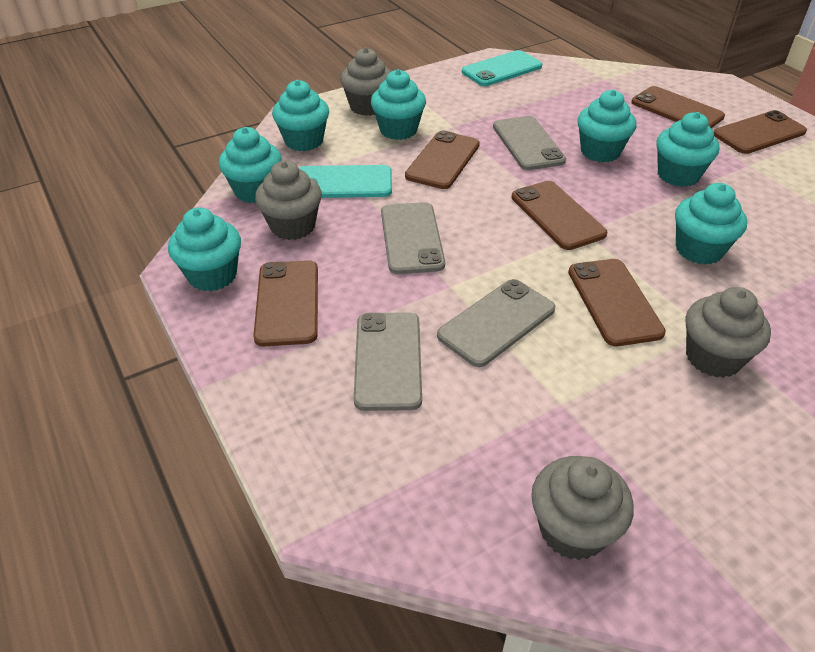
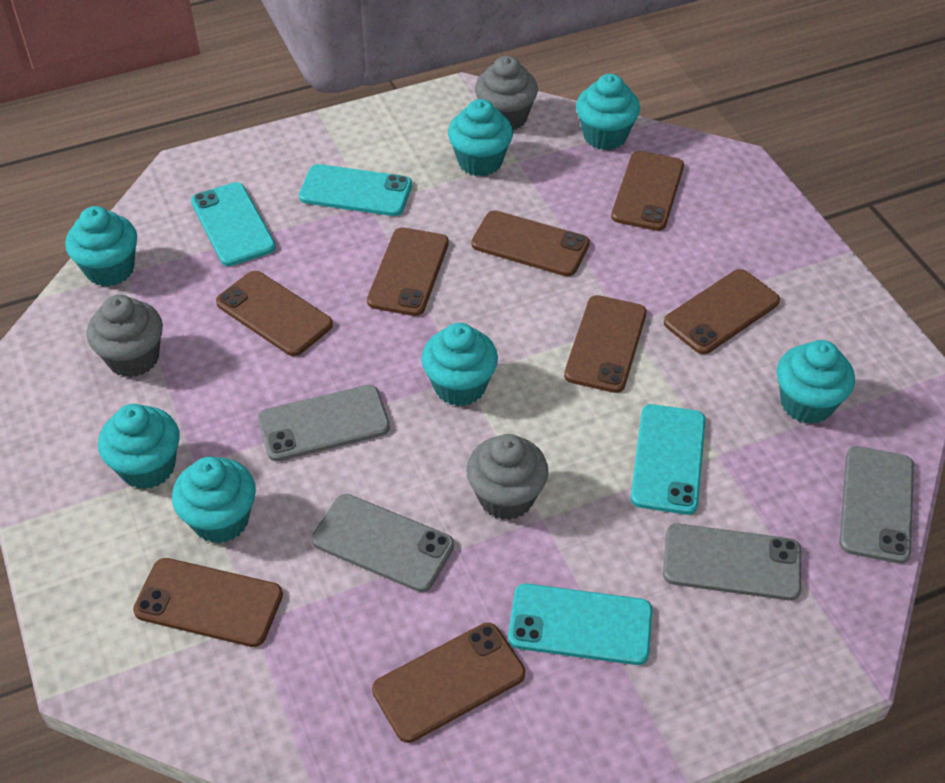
brown phone: [253,260,318,346] [405,131,480,189] [512,181,607,250] [568,259,666,346] [632,86,725,128] [714,110,807,154] = 6 -> [133,558,283,647] [216,271,333,356] [367,227,449,316] [372,623,525,743] [471,210,590,277] [564,295,647,393] [611,151,684,231] [664,269,780,354] = 8
grey cupcake: [255,161,322,240] [340,47,391,116] [531,456,634,560] [686,287,771,378] = 4 -> [87,295,163,377] [466,434,549,520] [475,56,538,130] = 3
turquoise phone: [299,165,392,198] [462,50,542,86] = 2 -> [191,182,276,266] [299,164,412,216] [508,584,652,665] [631,404,706,515] = 4

